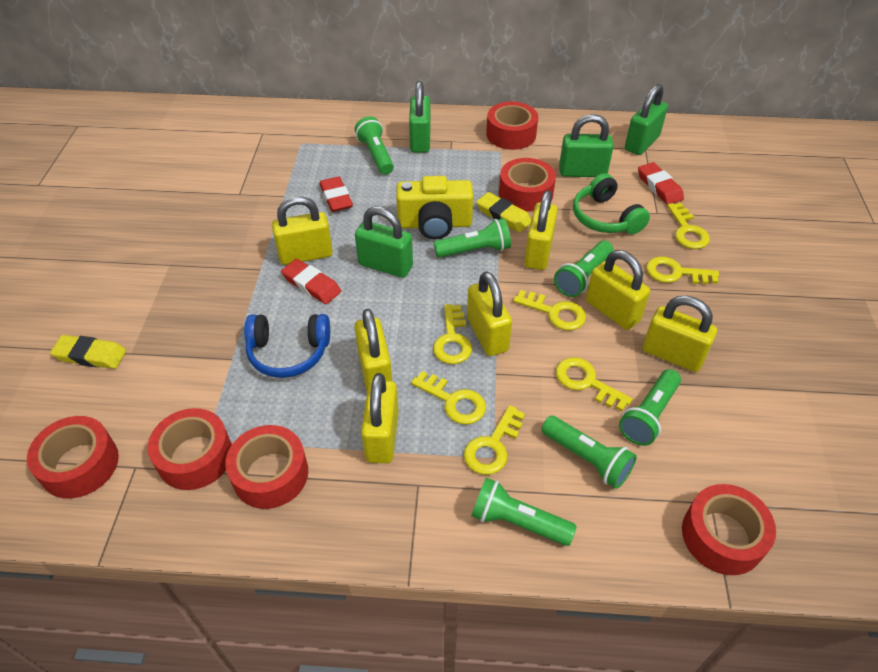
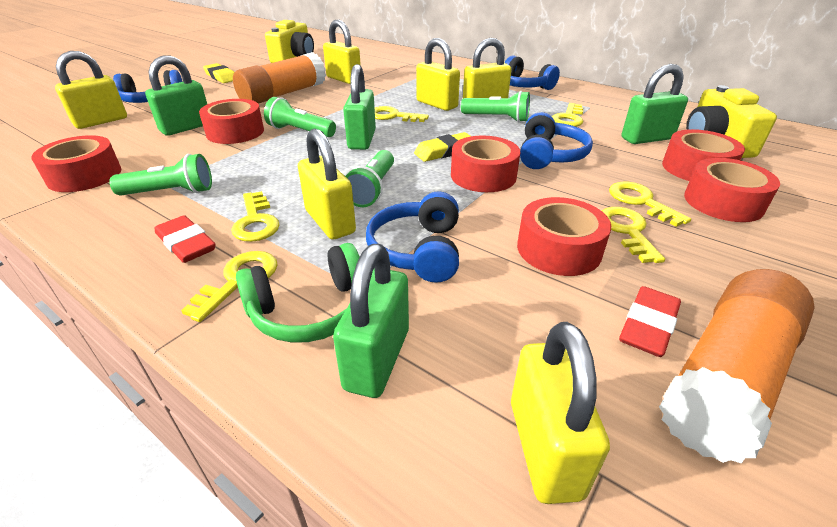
blue headphones: [244,314,330,378] = 1 -> [113,70,183,103] [366,191,459,283] [505,55,560,90] [520,112,593,169] = 4
green flashlight: [355,116,394,175] [434,218,511,258] [471,478,577,546] [541,416,637,489] [554,241,613,297] [619,369,681,446] = 6 -> [109,154,212,195] [264,97,336,137] [345,150,394,207] [461,91,530,122] = 4
orange glue stick: none = 0 -> [233,52,326,104] [659,269,815,463] = 2
red eraser: [281,259,341,304] [319,177,353,212] [638,162,684,204] = 3 -> [155,215,216,263] [619,286,681,357] = 2
yellow camera: [396,176,473,240] = 1 -> [265,20,314,63] [686,85,777,158] = 2
yellow key: [411,371,486,425] [433,304,472,364] [464,405,525,475] [513,290,586,331] [556,357,632,411] [646,256,719,284] [667,203,710,249] = 7 -> [181,251,277,322] [231,191,280,242] [375,106,429,122] [552,103,583,127] [602,207,665,263] [609,182,691,227] = 6
yellow padlock: [272,196,333,265] [354,309,392,392] [361,373,399,463] [467,271,512,356] [524,190,558,270] [586,250,650,330] [643,296,717,372] = 7 -> [55,51,127,129] [298,128,356,240] [323,20,361,84] [416,38,460,111] [463,38,512,98] [511,322,610,504] = 6

